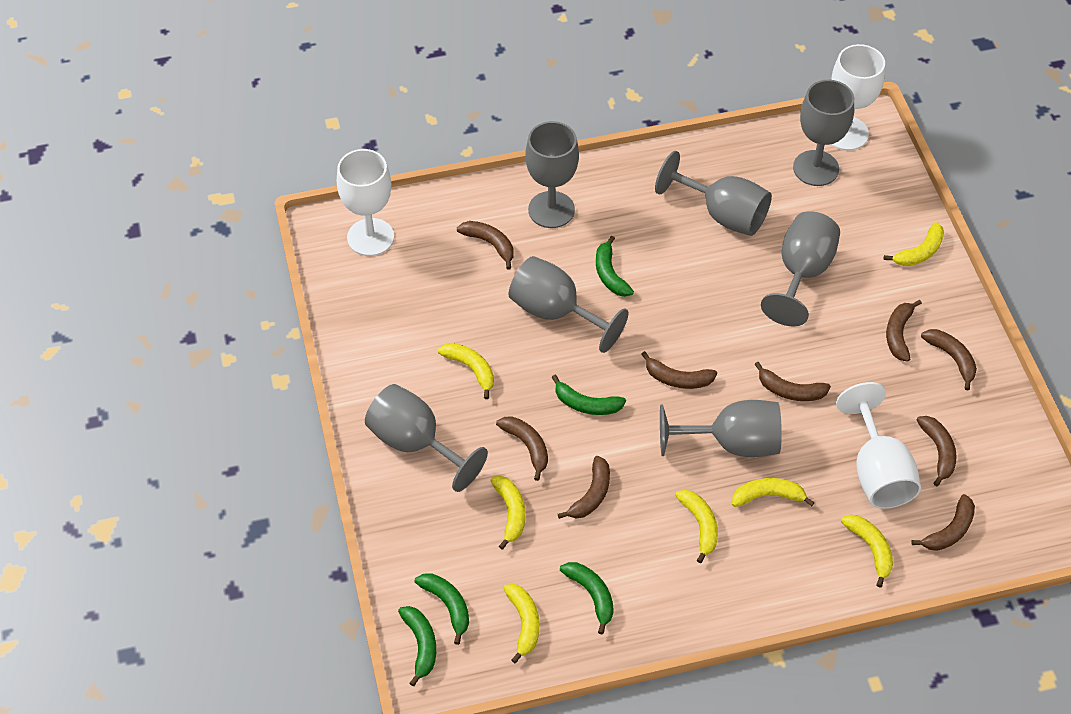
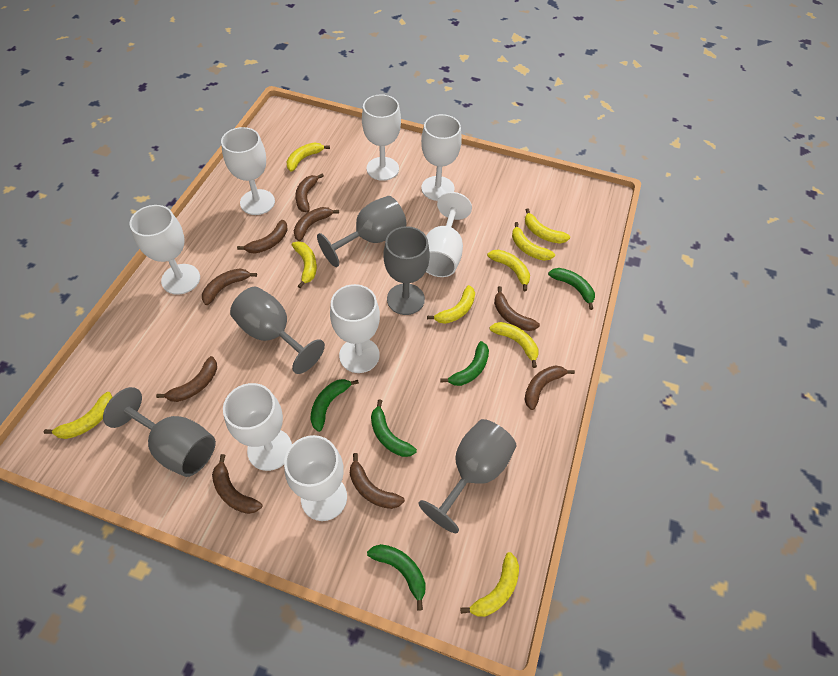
grey goblet: [365,384,488,492] [509,256,629,353] [525,121,579,228] [655,151,772,236] [660,400,782,457] [761,211,840,326] [793,80,854,186] = 7 -> [103,387,216,477] [230,287,325,374] [317,196,406,267] [383,226,430,315] [418,419,516,533] = 5
white goblet: [337,149,394,256] [830,44,885,151] [836,382,921,509] = 3 -> [129,205,200,295] [221,127,275,215] [223,383,292,471] [284,435,347,521] [330,284,380,373] [362,94,401,181] [421,114,462,201] [426,192,472,277] = 8
yellow banana: [438,343,494,399] [490,476,525,550] [503,584,539,663] [675,490,718,563] [732,478,815,507] [841,515,893,588] [884,222,944,266] = 7 -> [44,392,112,439] [286,142,330,172] [292,241,317,288] [427,285,475,324] [460,552,519,617] [487,250,530,291] [489,322,538,368] [512,222,555,261] [525,208,570,244] = 9

